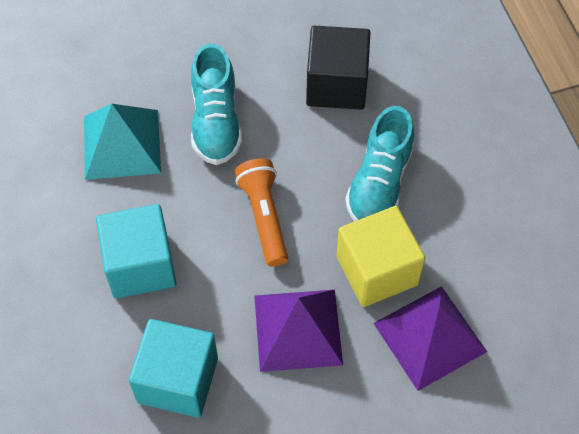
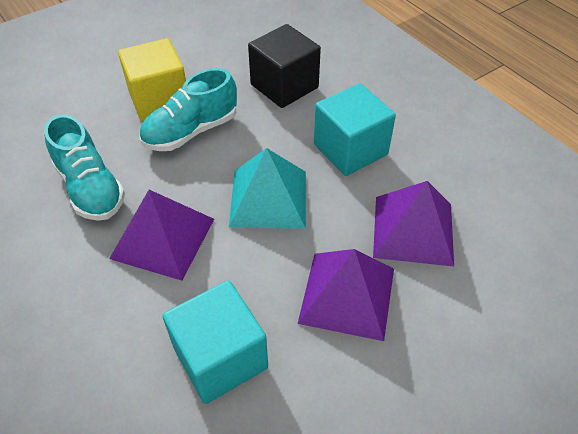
orange flashlight: [235,158,288,267] = 1 -> none = 0
purple pyramid: [254,290,343,372] [373,286,487,391] = 2 -> [109,190,214,281] [298,249,394,341] [373,181,454,267] = 3

